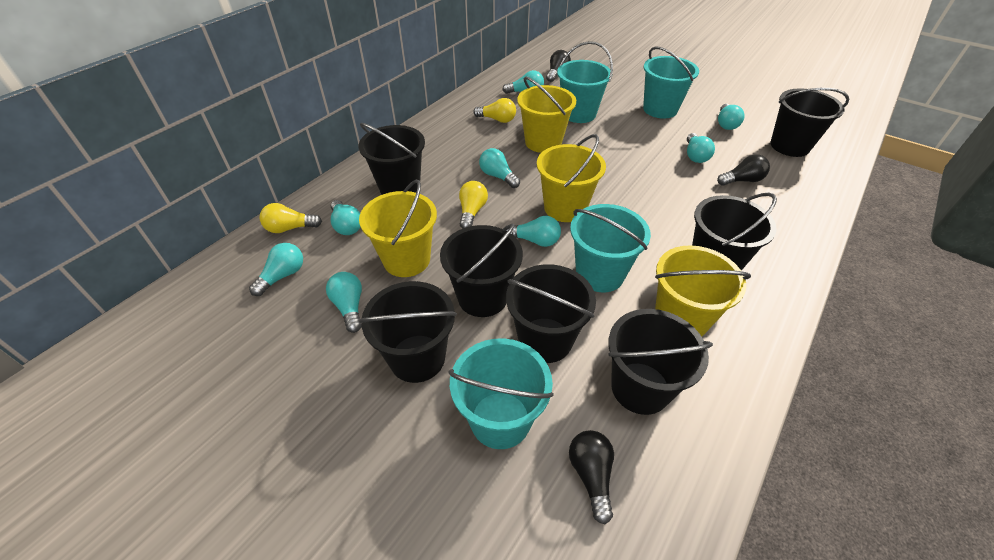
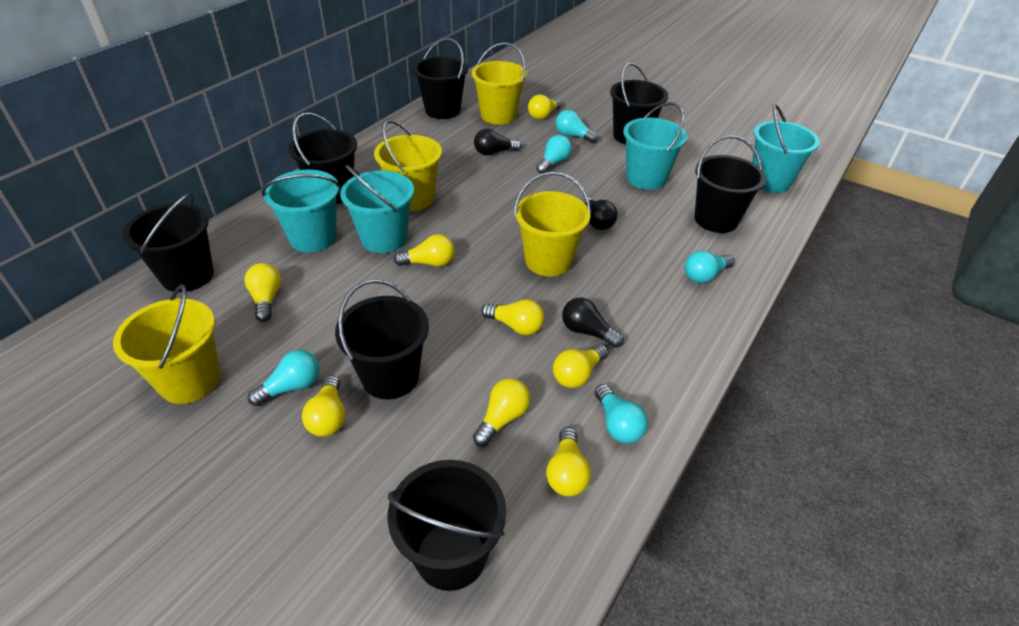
turquoise light bulb: [249,243,303,296] [326,272,362,333] [331,200,360,235] [479,148,520,188] [502,70,544,94] [507,216,561,247] [687,133,715,163] [718,104,745,130] = 8 -> [248,350,320,406] [536,135,572,174] [556,110,598,143] [595,384,648,443] [684,250,734,283] = 5
yellow light bulb: [260,203,322,233] [459,181,488,229] [473,98,516,123] = 3 -> [244,263,281,322] [302,375,345,437] [394,234,455,267] [473,378,530,446] [481,299,544,335] [528,95,562,120] [546,427,591,496] [553,344,608,388] = 8

